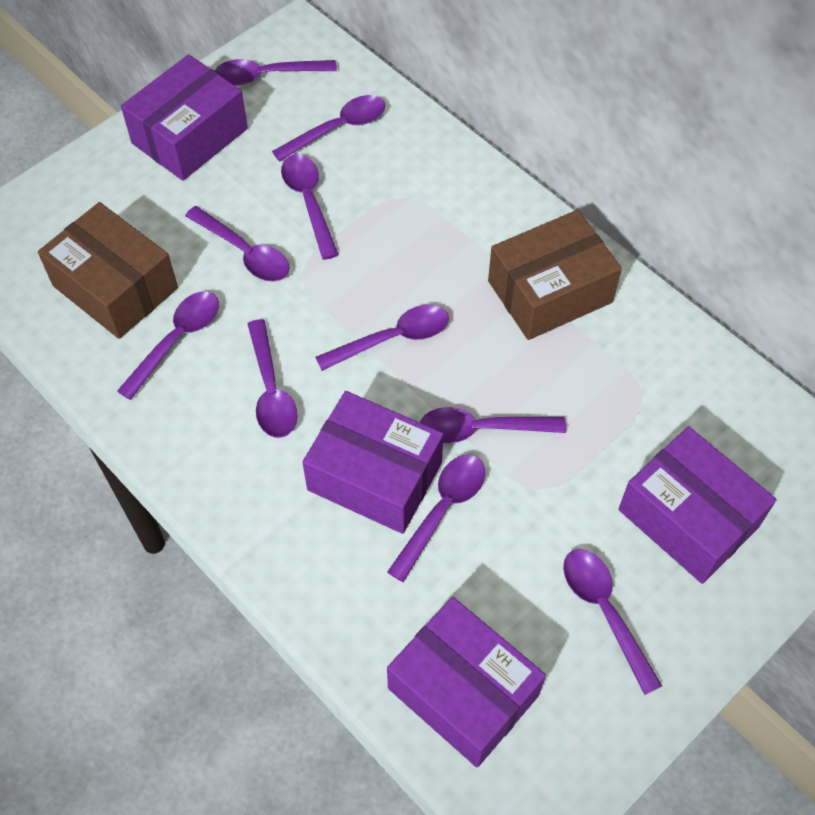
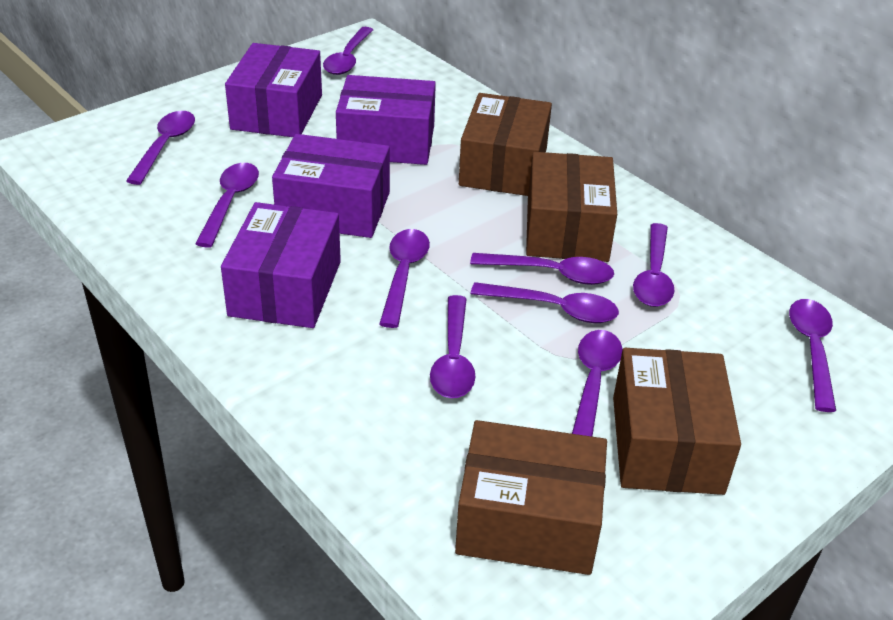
brown box: [38,202,178,339] [488,210,622,340] = 2 -> [455,420,607,575] [459,93,552,196] [526,152,617,262] [613,348,741,495] = 4

